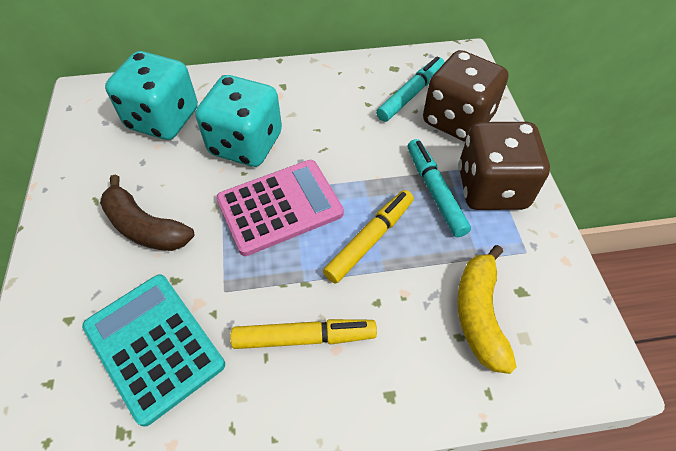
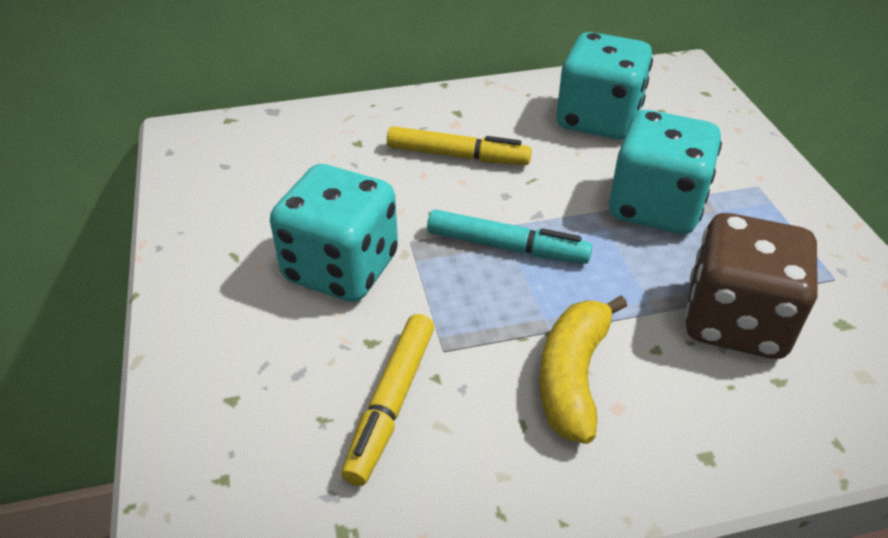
brown banana: [100,174,195,251] = 1 -> none = 0
brown dice: [423,50,509,142] [458,122,550,210] = 2 -> [684,213,818,359] = 1
pink calculator: [216,160,344,256] = 1 -> none = 0
turquoise calculator: [82,274,225,427] = 1 -> none = 0
turquoise dice: [105,51,198,140] [196,75,282,167] = 2 -> [270,164,398,302] [557,32,653,140] [609,110,722,234] = 3
turquoise marker: [376,57,445,122] [408,139,471,237] = 2 -> [427,210,592,264] = 1

